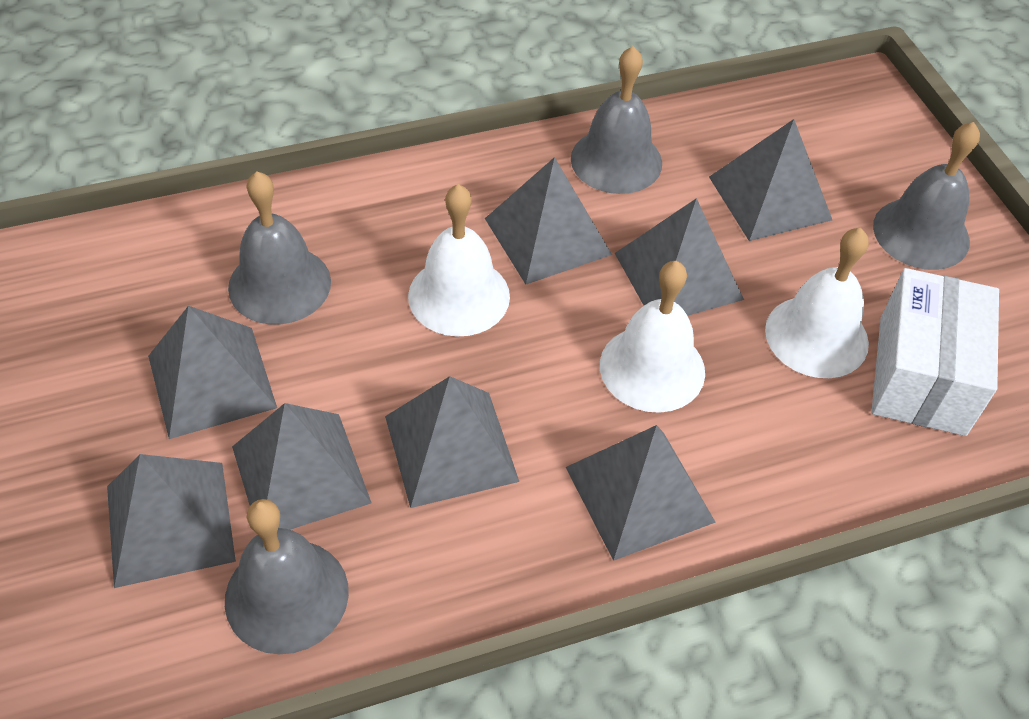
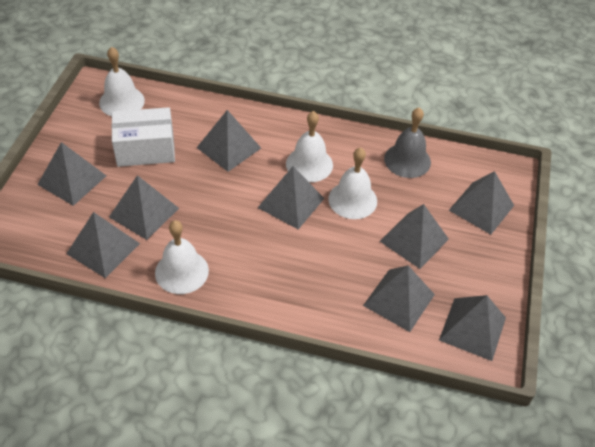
grey bell: [225,499,349,654] [228,171,331,324] [571,46,662,194] [873,122,980,270] = 4 -> [384,107,431,178] = 1
grey pyramid: [107,454,236,588] [148,306,277,439] [232,403,371,530] [385,376,519,508] [485,157,612,284] [566,425,716,561] [615,198,744,316] [709,119,832,241] = 8 -> [37,142,106,206] [66,212,140,278] [109,175,179,240] [197,110,261,172] [258,166,324,230] [363,265,435,332] [380,204,449,269] [439,295,506,361] [449,171,514,235] = 9
white bell: [408,184,510,336] [600,261,705,413] [765,228,869,378] = 3 -> [99,47,145,116] [155,220,209,294] [286,111,333,182] [328,147,377,219] = 4

